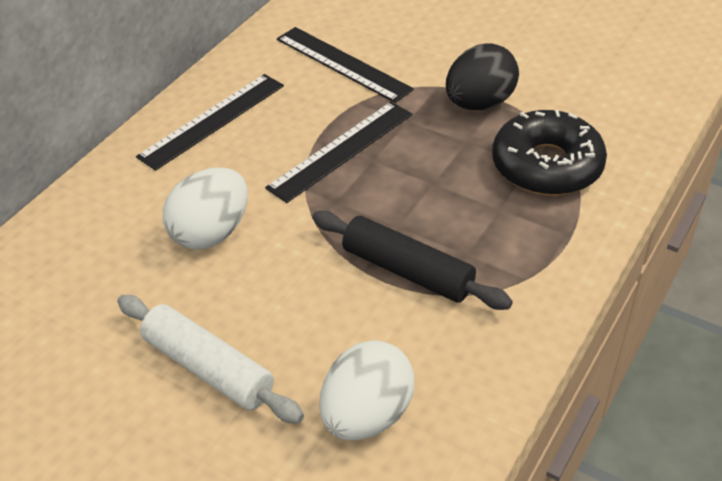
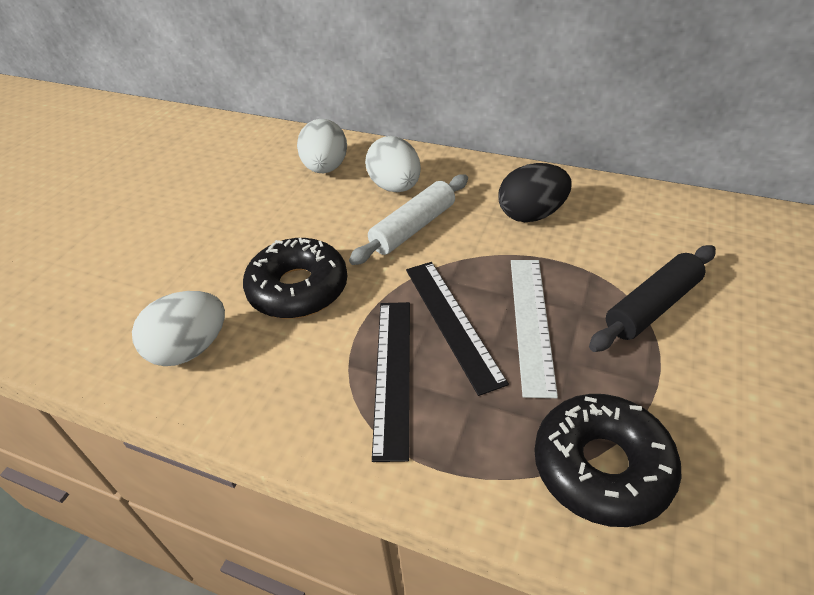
black donut: [492,110,607,196] = 1 -> [243,238,348,319] [534,394,682,527] = 2
black ruler: [136,74,284,171] [265,102,412,203] [277,27,414,103] = 3 -> [372,302,410,462] [406,262,509,396] = 2
white egg: [163,167,248,250] [320,340,415,440] = 2 -> [132,291,225,366] [297,119,347,173] [365,136,421,192] = 3
white ruler: none = 0 -> [511,260,558,398] = 1

